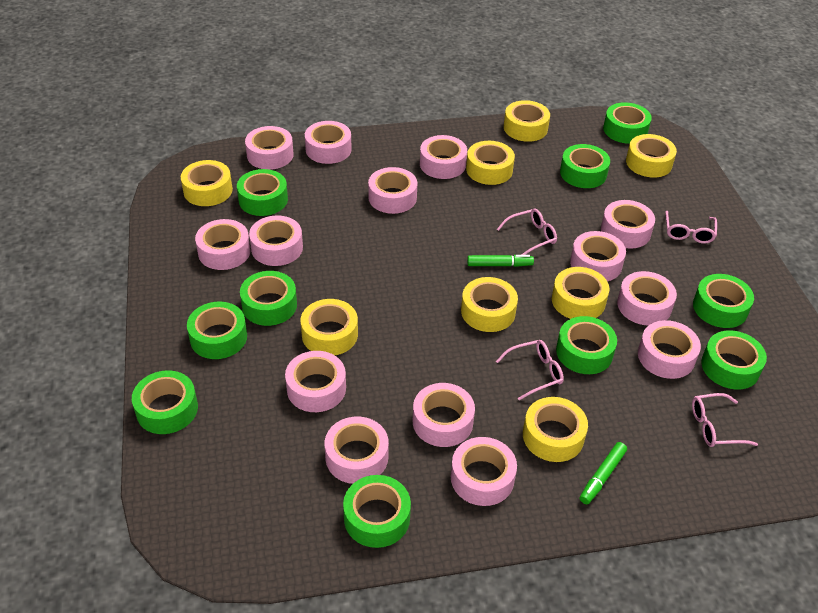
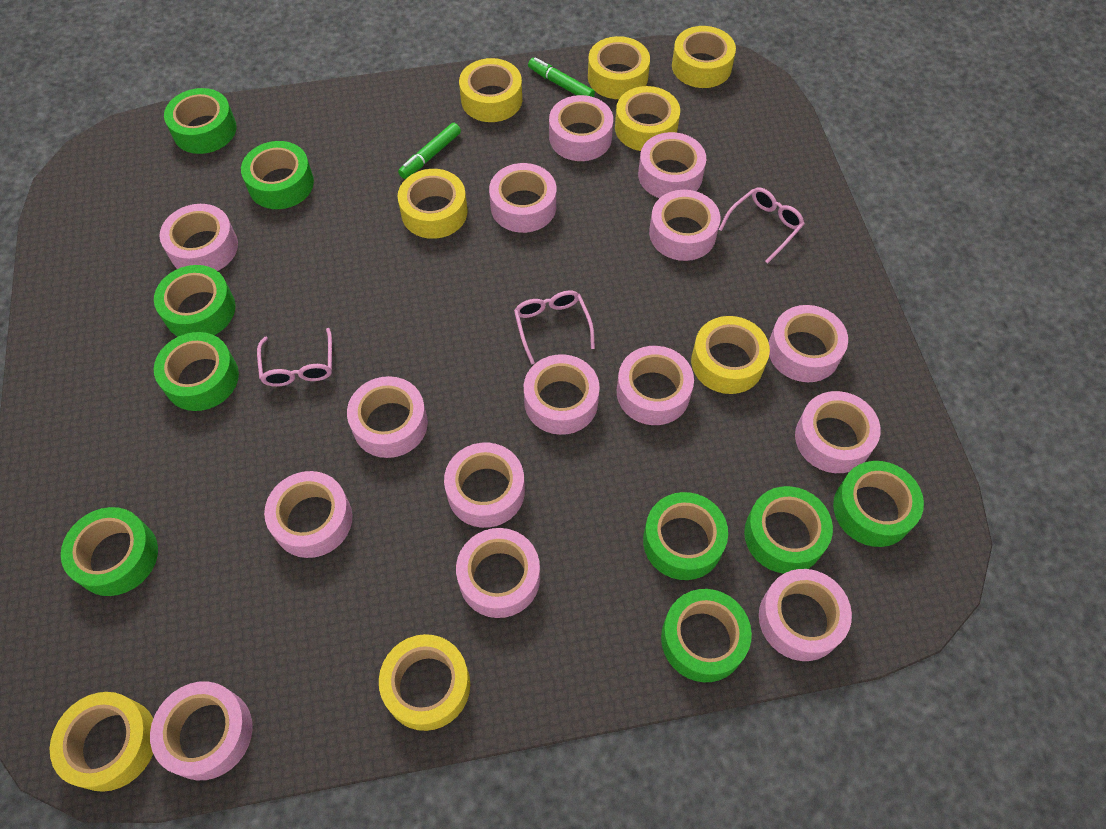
green tape: [132,370,198,434] [187,302,247,359] [237,169,288,216] [240,271,297,326] [343,475,411,548] [556,316,617,374] [560,144,610,188] [603,102,652,144] [693,274,754,328] [701,330,767,390] = 10 -> [61,507,158,596] [154,265,236,336] [154,332,239,411] [164,88,237,154] [241,141,314,209] [643,492,728,580] [661,589,752,682] [744,486,833,574] [833,461,924,547] = 9
pink glasses: [496,340,564,400] [497,209,557,255] [665,211,717,244] [692,393,758,447] = 4 -> [257,328,332,387] [514,290,595,365] [719,187,805,264] = 3
pink tape: [195,219,251,270] [245,126,294,170] [249,216,303,266] [285,351,346,412] [305,121,352,164] [325,416,389,484] [368,167,417,214] [413,383,475,447] [420,135,467,179] [451,437,517,506] [570,231,626,281] [601,200,655,249] [617,271,677,326] [638,320,701,379] = 14 -> [150,681,253,780] [159,204,238,271] [264,471,352,558] [347,376,428,458] [444,443,525,528] [456,528,540,618] [489,163,556,233] [524,354,600,435] [549,95,613,161] [617,346,694,425] [638,132,706,198] [649,190,720,261] [759,569,852,661] [769,305,848,382] [795,391,881,473] = 15

